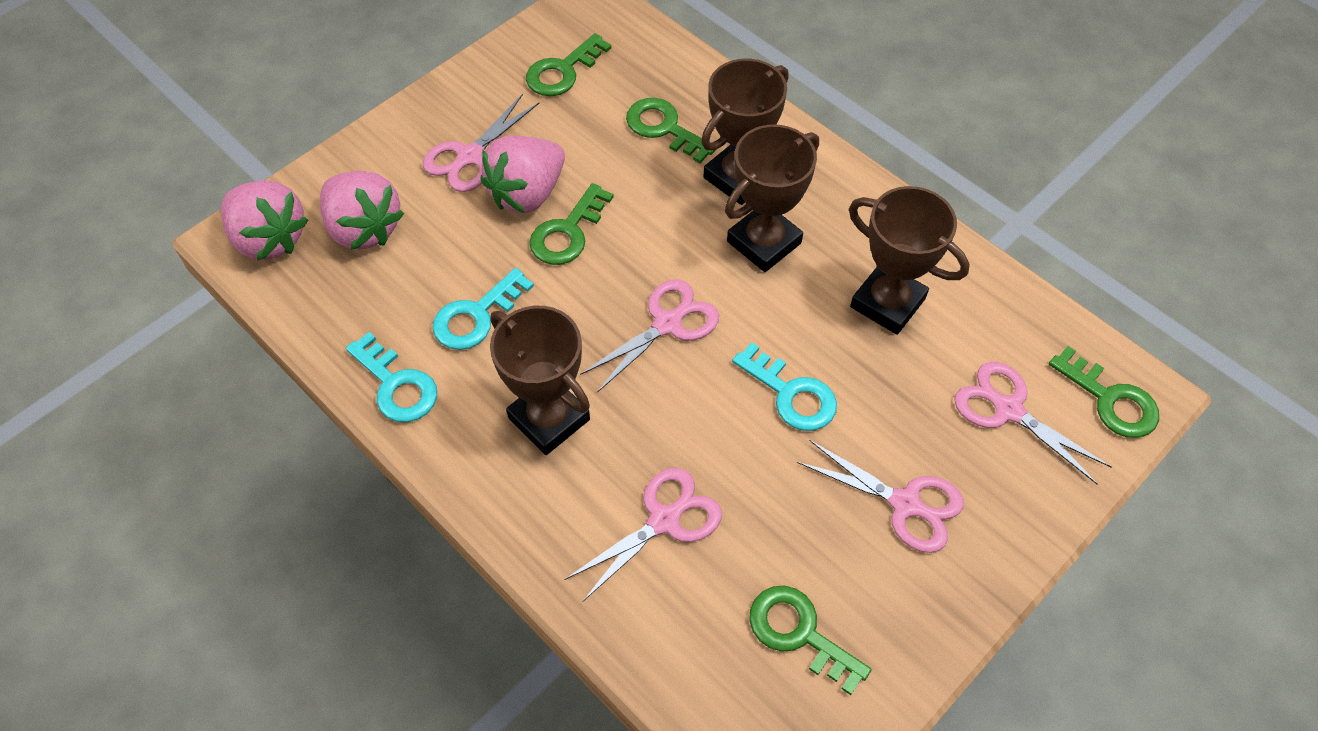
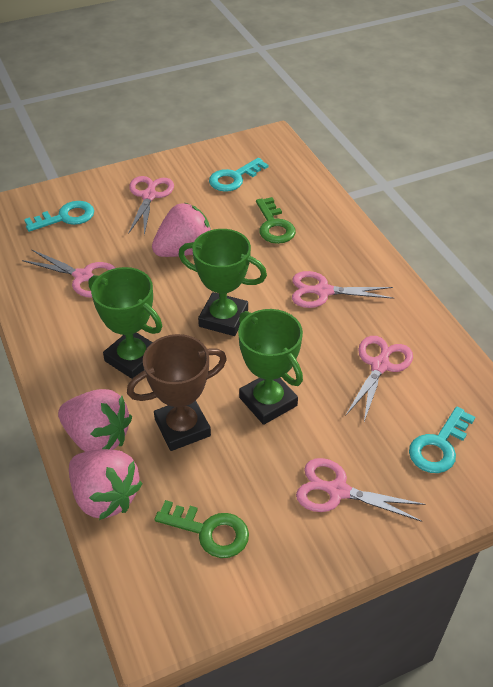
brown trophy: [490,306,590,455] [701,59,789,205] [725,124,819,272] [849,186,970,335] = 4 -> [127,334,227,451] = 1
green key: [526,33,611,96] [529,183,614,265] [626,98,716,163] [749,586,872,695] [1049,346,1159,438] = 5 -> [154,500,249,558] [256,197,296,244] = 2
green trophy: none = 0 -> [89,267,162,379] [178,229,267,336] [238,309,303,425] = 3

